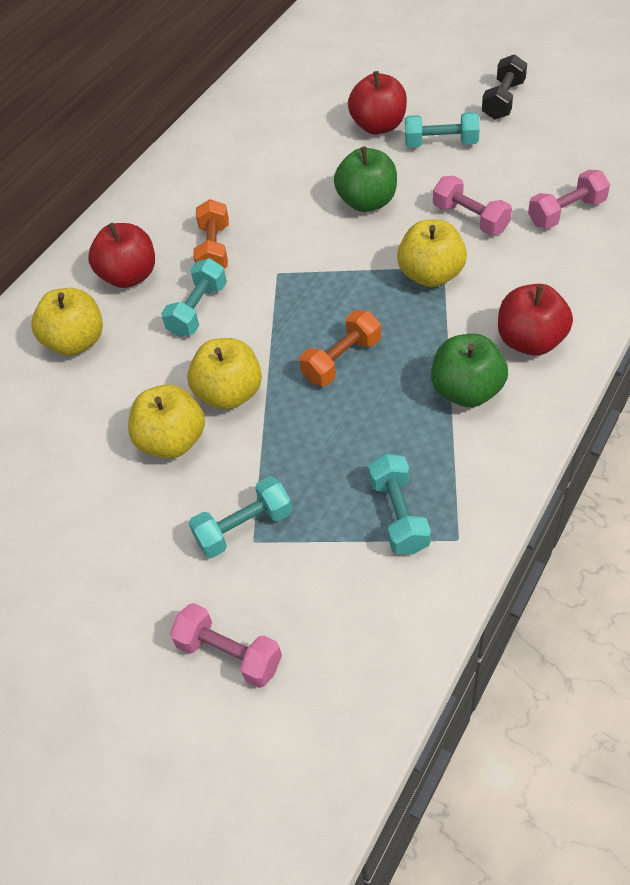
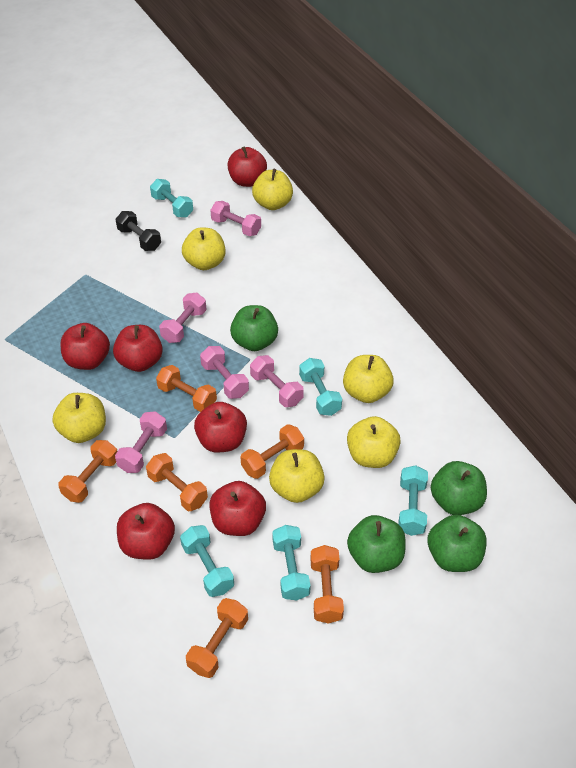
green apple: [334,146,397,212] [431,334,508,407] = 2 -> [230,305,278,351] [347,515,406,573] [427,515,487,572] [431,461,487,515] = 4
orange dumbbell: [193,199,229,269] [299,310,381,386] = 2 -> [58,440,118,503] [146,453,208,511] [156,365,217,412] [186,598,248,678] [240,424,304,479] [310,545,344,624] = 6
pink dumbbell: [170,603,282,688] [433,176,512,235] [528,170,610,229] = 3 -> [115,411,167,473] [159,293,207,343] [200,346,249,399] [210,201,261,236] [250,355,304,407] = 5
red apple: [88,223,155,288] [348,71,407,135] [498,284,573,356] = 3 -> [60,323,110,370] [113,325,163,372] [117,503,175,560] [194,402,247,453] [210,481,266,536] [228,146,267,187] = 6
turquoise dumbbell: [161,258,227,337] [189,476,292,558] [368,454,431,555] [405,112,480,148] = 4 -> [150,179,193,218] [180,525,234,597] [272,525,311,601] [299,358,342,416] [398,465,428,536] = 5
yellow apple: [32,288,103,356] [128,384,205,459] [187,338,262,410] [397,220,467,287] = 4 -> [52,393,106,443] [182,228,226,270] [252,169,293,210] [269,449,325,503] [343,355,394,403] [347,416,401,468] = 6

